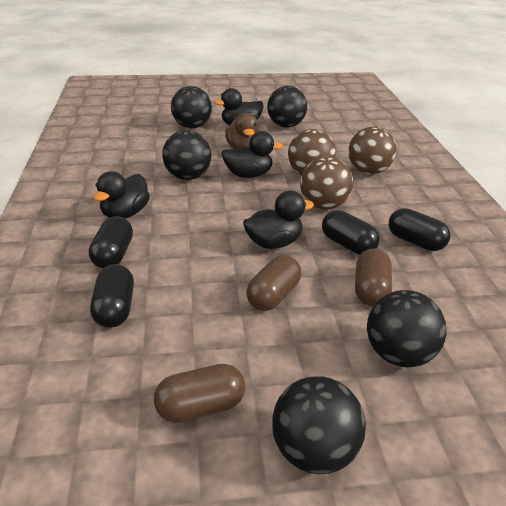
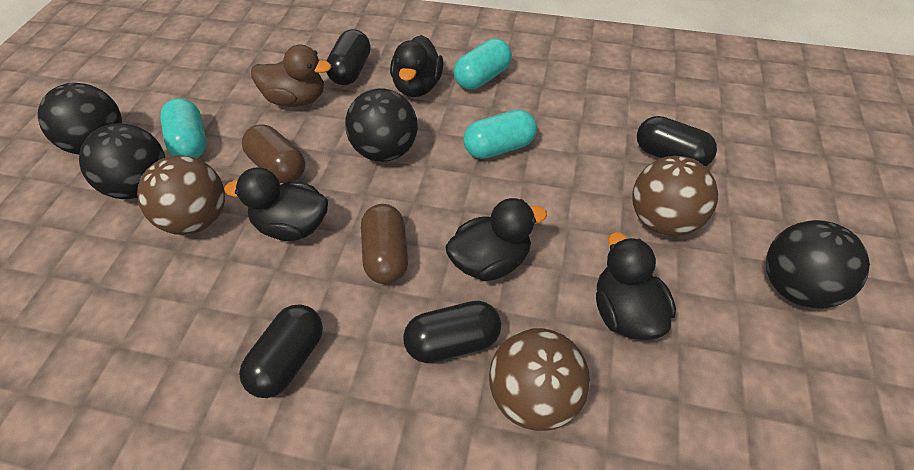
black ball: [162,130,211,180] [171,86,212,128] [267,86,307,127] [272,376,366,474] [367,290,447,367] = 5 -> [38,83,122,155] [79,123,165,199] [345,88,418,162] [766,220,870,309] = 4
brown capsule: [154,364,245,423] [246,255,301,311] [355,248,392,306] = 3 -> [242,124,305,183] [361,204,408,284] = 2
turquoise capsule: none = 0 -> [160,98,207,158] [454,39,512,90] [463,109,537,159] = 3

